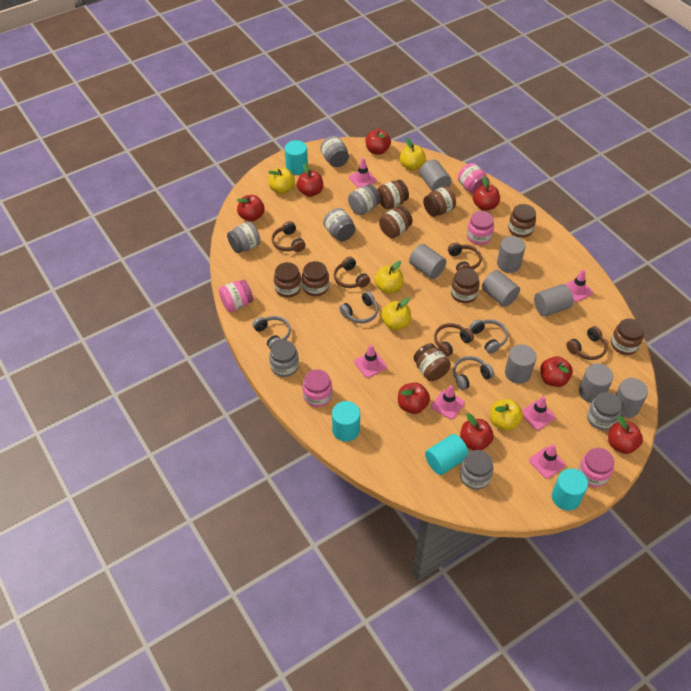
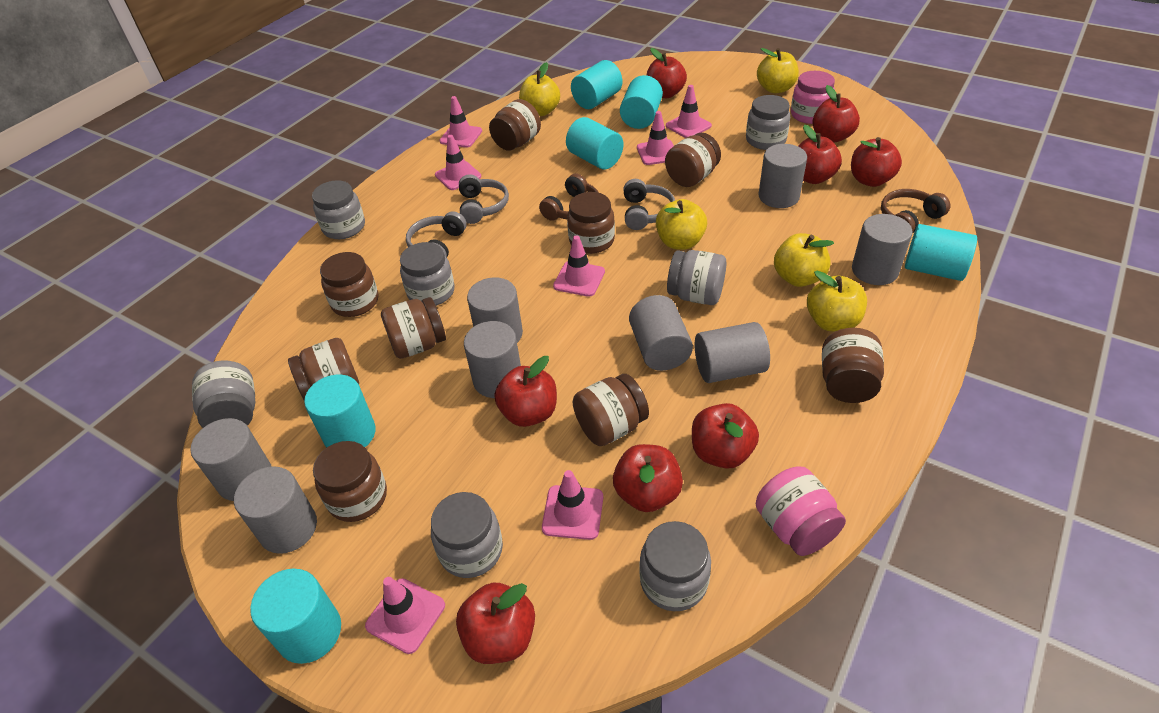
brown headphones: [272,221,306,252] [334,257,370,288] [434,323,474,357] [448,243,482,271] [566,326,607,360] = 5 -> [539,173,599,221] [881,189,951,233] = 2
grey headphones: [253,316,291,349] [339,291,378,323] [453,356,494,390] [469,319,508,354] = 4 -> [406,211,467,257] [459,174,509,224] [623,179,675,230] = 3
pink jar: [219,280,253,312] [303,369,333,407] [458,163,489,194] [467,211,494,245] [578,448,614,487] = 5 -> [756,467,846,556] [791,71,835,124] = 2
pink traffic cone: [349,158,377,188] [354,344,387,378] [431,385,465,419] [522,396,555,430] [529,444,566,479] [565,270,593,302] = 6 -> [365,577,445,654] [435,135,481,190] [439,96,482,148] [542,470,603,540] [553,235,605,297] [637,111,674,165] [666,85,712,138] = 7
turquoise cylinder: [285,140,308,175] [332,401,360,442] [425,434,469,475] [552,469,588,510] = 4 -> [250,569,341,664] [304,375,376,448] [566,117,623,169] [571,60,622,109] [620,75,663,129] [905,224,977,281] = 6

